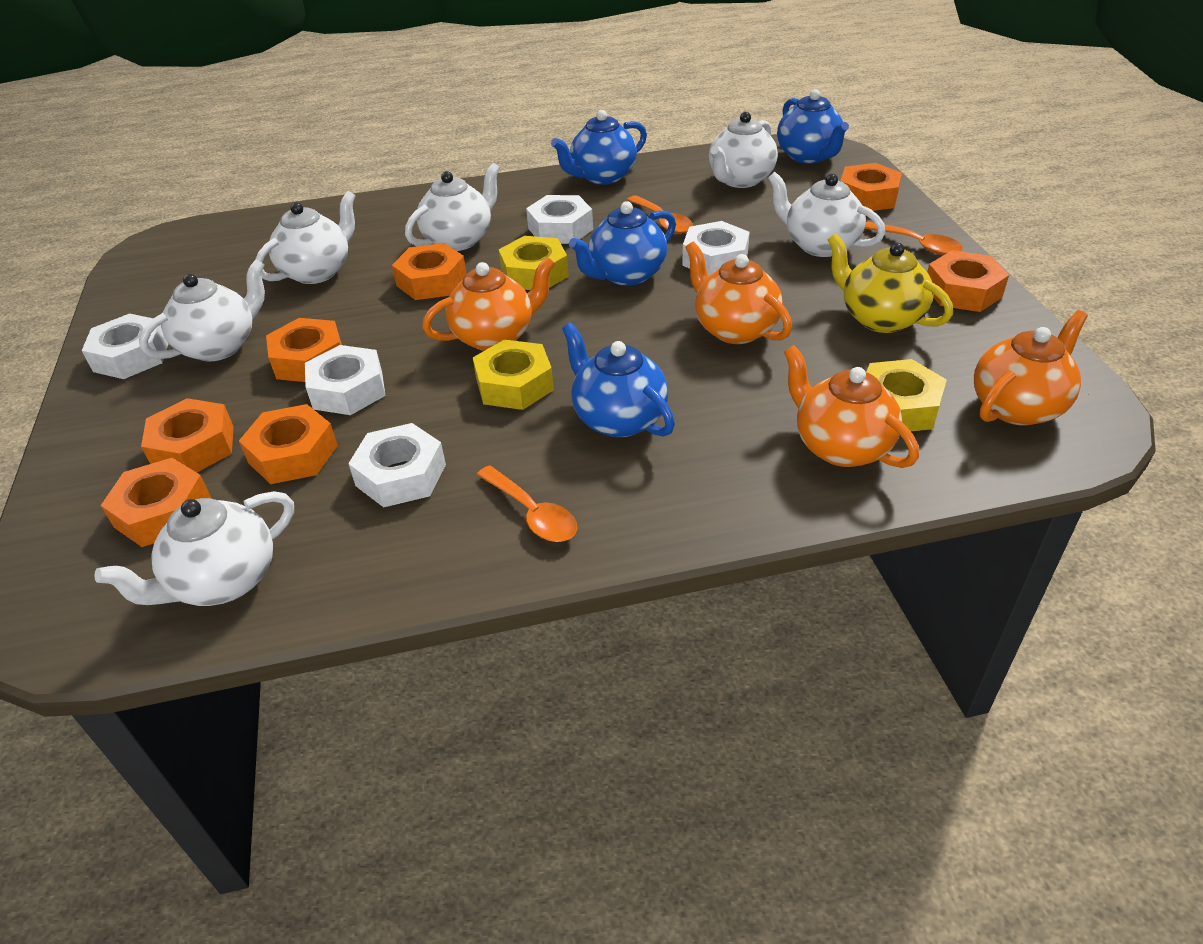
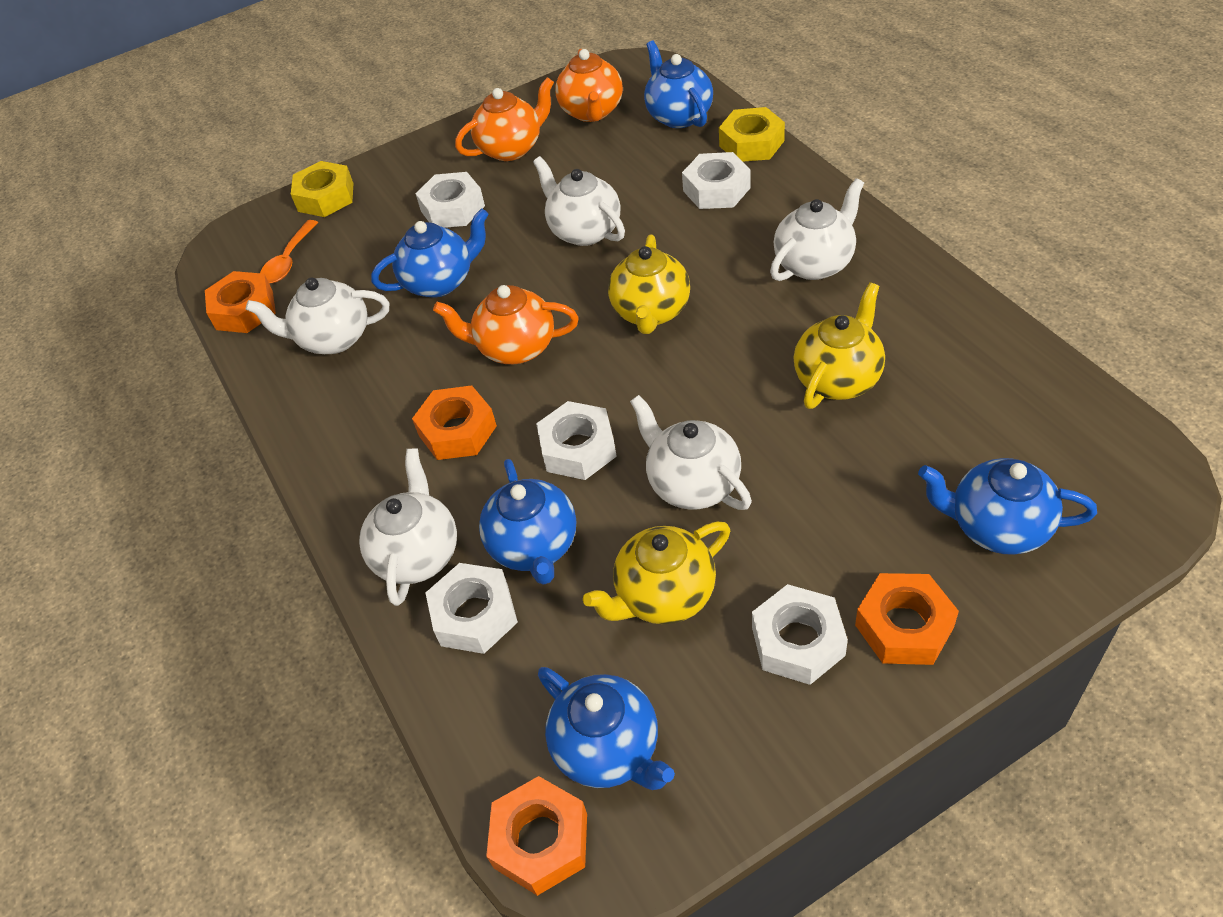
blue teapot: [551,110,647,185] [562,323,675,438] [569,201,676,286] [777,89,849,164] = 4 -> [371,208,488,298] [479,459,576,585] [538,667,675,790] [644,41,713,128] [918,458,1097,555] = 5
orange nut: [101,458,211,547] [141,398,234,472] [239,404,338,484] [266,318,342,382] [392,243,467,300] [840,163,902,211] [927,251,1009,312] = 7 -> [205,271,276,333] [412,385,497,460] [486,776,587,896] [855,573,959,665] = 4
orange spoon: [477,465,577,542] [627,195,693,234] [864,222,963,255] = 3 -> [260,220,318,283] = 1
orange teapot: [422,257,555,351] [685,242,792,344] [784,345,919,468] [974,310,1088,425] = 4 -> [433,285,579,364] [455,77,554,161] [555,49,623,122] = 3
white teapot: [94,491,294,606] [139,259,265,361] [256,191,356,284] [405,163,500,251] [709,112,778,188] [768,172,885,257] = 6 -> [246,277,389,354] [359,449,457,606] [533,156,625,246] [630,395,752,510] [770,178,864,281] = 5
yellow nut: [473,340,554,410] [499,236,569,290] [866,359,947,431] = 3 -> [291,161,354,217] [719,107,785,162] = 2
yellow teapot: [827,233,953,333] = 1 -> [583,521,730,624] [608,234,690,334] [794,282,885,409] = 3

